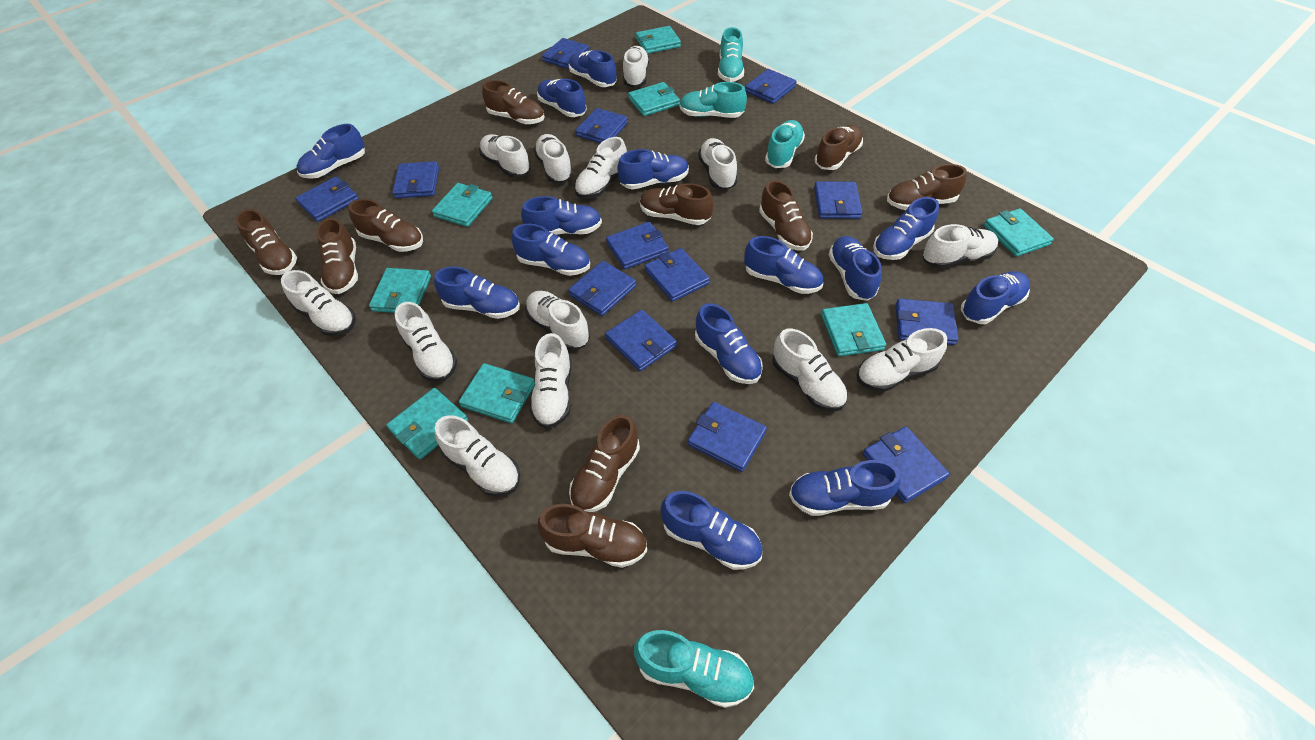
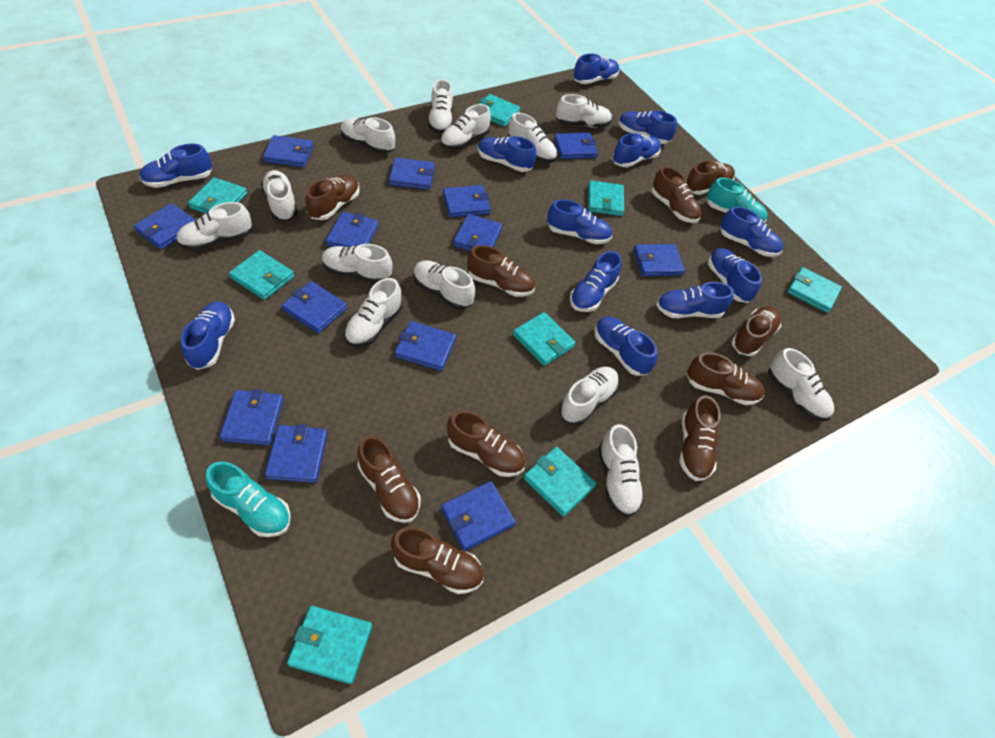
blue shoe: [297,124,365,179] [434,266,520,319] [511,224,590,276] [521,196,602,235] [537,79,587,117] [569,50,617,87] [618,149,689,190] [661,491,763,570] [695,303,763,384] [744,236,823,294] [789,460,901,516] [828,236,882,301] [873,197,939,260] [961,271,1030,324] = 14 -> [139,144,212,188] [181,301,235,370] [478,136,537,172] [547,199,612,244] [570,251,621,312] [573,54,619,84] [595,317,657,376] [612,133,661,168] [619,110,677,144] [656,282,734,318] [708,248,762,303] [720,206,783,257] = 12
turquoise shoe: [634,630,754,708] [679,82,747,118] [718,27,744,82] [765,120,805,168] = 4 -> [206,462,291,537] [707,178,767,223] = 2

